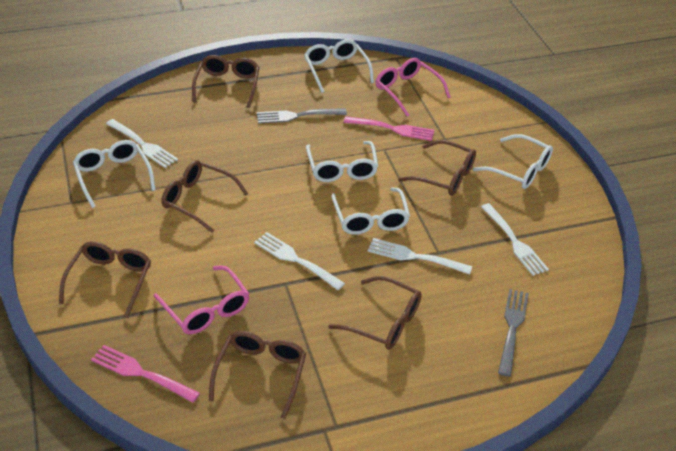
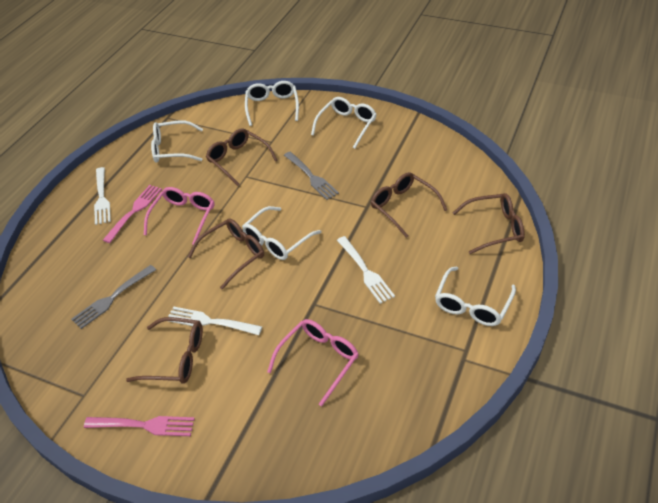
brown glasses: [59,241,151,318] [161,160,248,233] [192,55,260,108] [209,331,306,419] [328,276,422,350] [398,140,476,196] = 6 -> [126,317,203,384] [188,218,264,290] [206,128,277,186] [371,172,447,238] [453,193,525,254] = 5
white fork: [106,119,178,168] [254,232,345,290] [368,238,472,274] [481,203,549,276] = 4 -> [94,167,111,225] [168,306,262,335] [337,236,395,304] = 3

